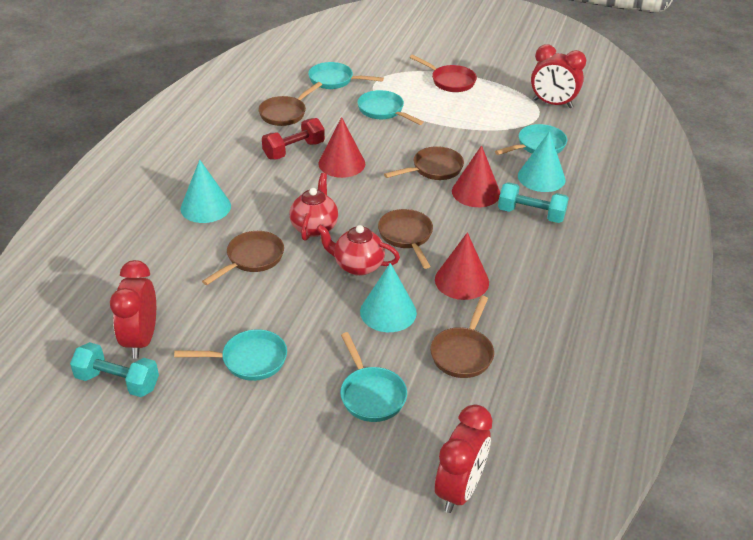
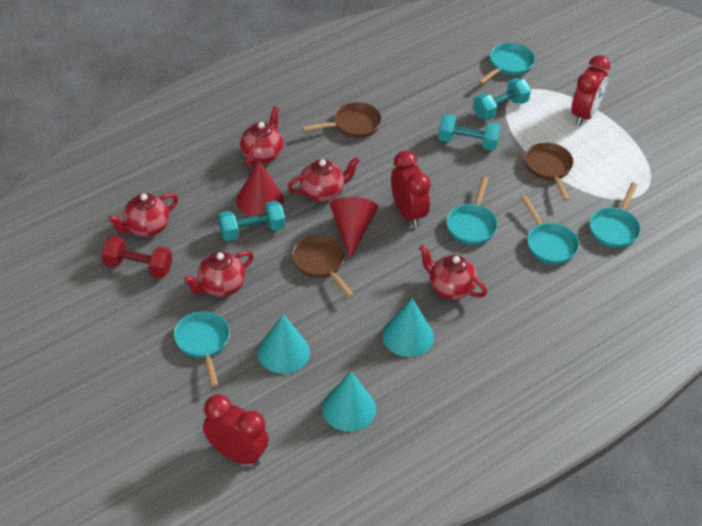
brown pan: [202,231,284,285] [258,82,322,126] [378,209,433,269] [384,146,464,180] [430,296,494,378] = 5 -> [292,235,354,298] [302,102,382,138] [525,142,574,201] = 3
red cone: [318,117,365,178] [435,232,489,300] [452,145,500,207] = 3 -> [236,161,284,216] [330,197,378,259] = 2
red pan: [410,55,477,92] = 1 -> none = 0
red teapot: [290,173,338,241] [316,224,400,276] = 2 -> [108,193,178,237] [184,251,253,297] [240,106,283,168] [288,157,360,202] [419,244,487,300] = 5
turquoise dumbbell: [70,342,159,397] [498,182,569,223] = 2 -> [218,201,285,241] [438,115,500,151] [473,78,531,120] = 3

